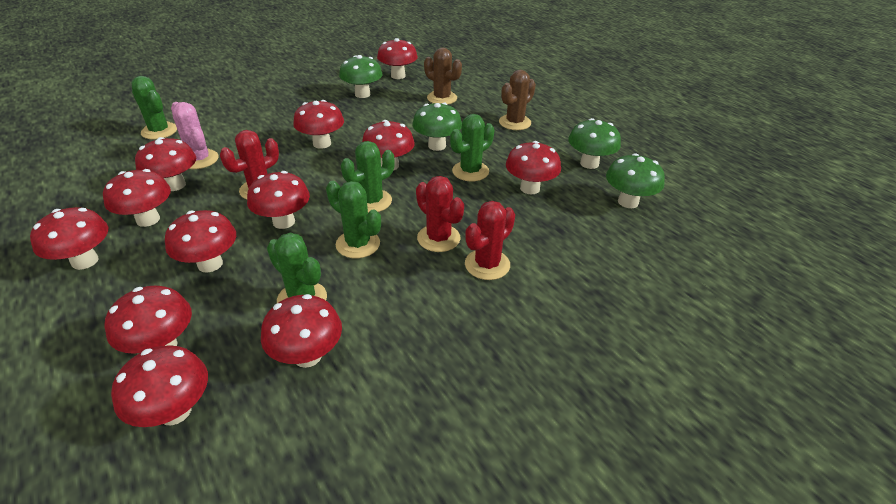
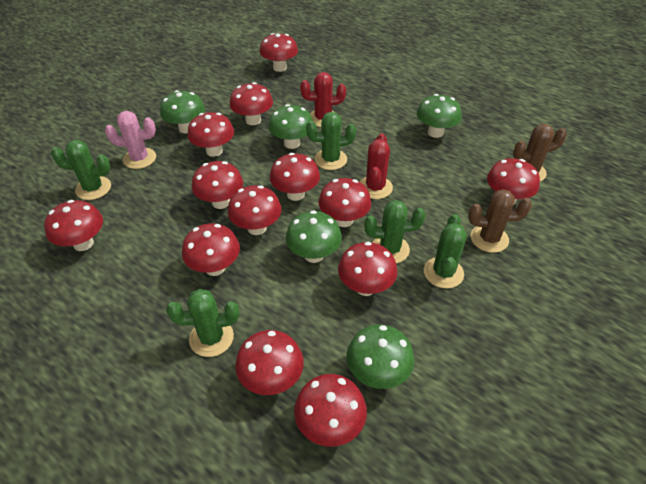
green mushroom: [339,55,383,98] [412,103,462,151] [568,118,621,169] [606,153,665,208] = 4 -> [160,90,205,133] [268,104,313,149] [286,210,342,263] [347,325,414,389] [417,94,462,138] = 5
red cactus: [220,130,279,200] [416,176,464,252] [465,201,515,280] = 3 -> [300,72,346,127] [360,133,393,199] = 2
red mushroom: [30,207,108,270] [103,169,171,227] [105,286,192,354] [111,346,208,427] [135,137,196,191] [165,210,236,273] [247,171,310,229] [261,294,342,368] [293,100,344,149] [362,120,414,171] [377,38,418,79] [506,141,561,194] = 12 -> [44,200,103,251] [182,223,240,276] [187,112,234,157] [192,161,243,209] [228,185,281,235] [229,82,273,125] [235,330,304,395] [259,33,298,72] [270,153,320,201] [294,374,367,447] [318,178,371,227] [338,242,397,296] [487,158,540,204] = 13

